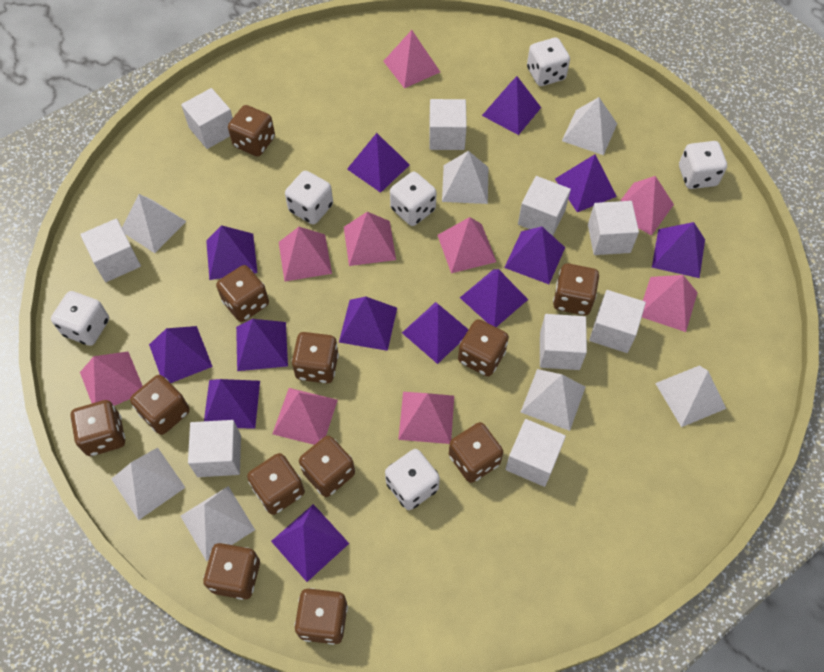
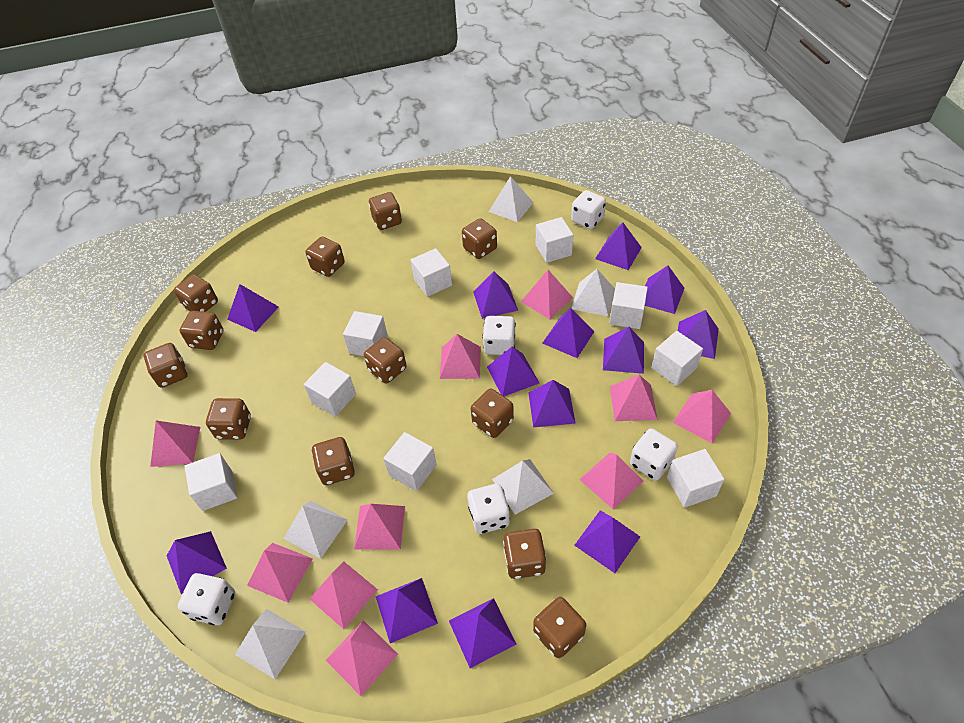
pink pyramid: [80,351,142,406] [273,388,338,445] [279,227,332,282] [344,212,396,266] [383,30,440,88] [398,392,454,444] [437,217,496,273] [620,176,674,236] [642,275,698,332] = 9 -> [150,421,200,467] [247,543,313,603] [310,562,378,629] [326,620,398,696] [354,504,405,550] [440,334,481,379] [521,270,573,319] [579,453,643,510] [610,375,658,421] [673,390,731,444] = 10
white dice: [51,291,109,346] [285,170,333,224] [385,449,440,510] [390,172,437,226] [527,38,570,86] [679,141,727,189] = 6 -> [178,573,235,625] [467,484,510,534] [482,316,516,355] [571,190,606,229] [630,428,678,481] = 5
white pyramid: [111,447,186,520] [122,194,186,253] [181,486,255,561] [442,151,488,204] [521,369,585,431] [562,97,617,155] [655,365,726,427] = 7 -> [235,609,306,679] [283,501,347,559] [489,176,534,222] [492,459,554,515] [571,269,615,316] = 5

